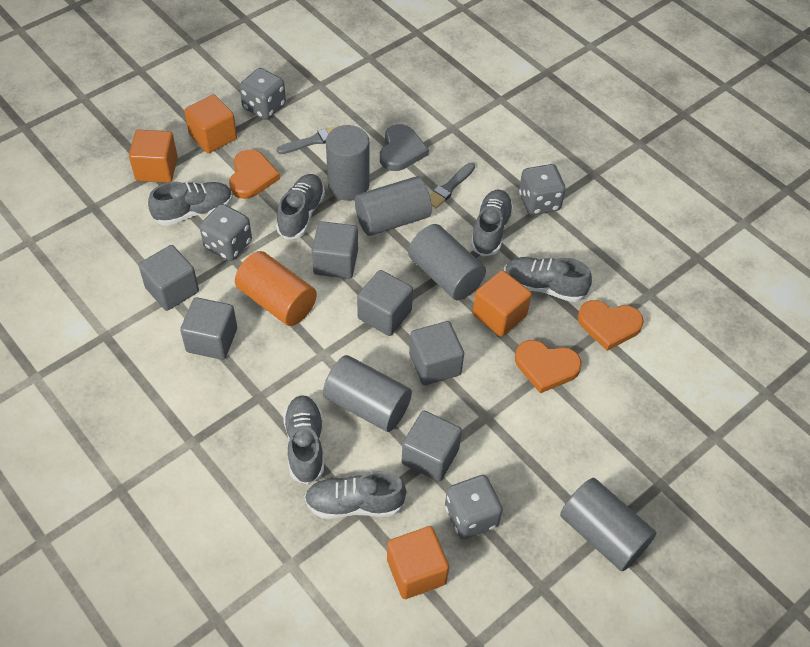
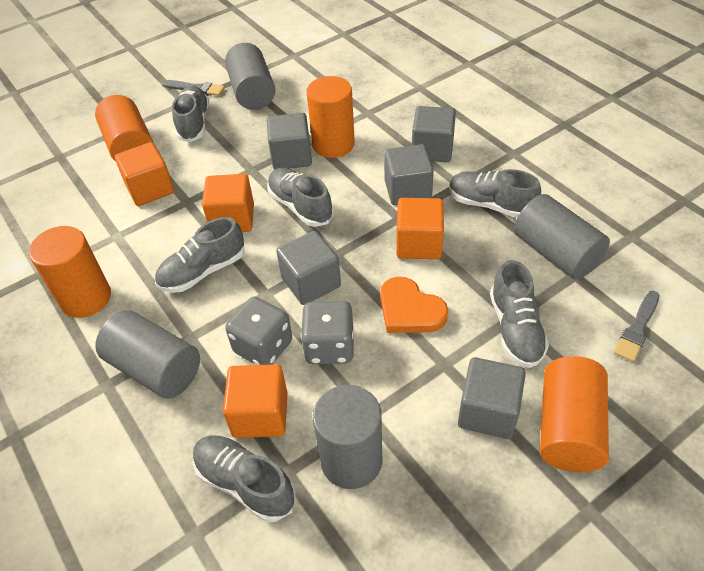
grey cube: [139,245,199,311] [180,297,237,360] [312,221,358,279] [357,270,413,336] [402,411,462,482] [409,321,464,385] = 6 -> [267,113,312,170] [276,231,341,305] [384,144,434,205] [412,106,456,162] [458,357,526,439] = 5
grey cylinder: [323,355,412,432] [326,125,369,201] [355,176,432,236] [408,224,486,300] [560,478,656,571] = 5 -> [95,310,200,399] [225,43,275,110] [313,385,382,489] [514,194,610,279] = 4
grey dice: [200,204,252,261] [239,68,286,120] [445,475,503,539] [519,164,566,215] = 4 -> [225,297,292,365] [301,301,354,364] = 2
grey heart: [380,124,429,171] = 1 -> none = 0
orange cylinder: [235,251,317,326] = 1 -> [29,226,111,318] [95,95,153,162] [306,76,355,158] [540,356,609,472] = 4
orange heart: [229,150,280,199] [515,340,582,393] [578,300,644,351] = 3 -> [380,277,448,333] = 1

